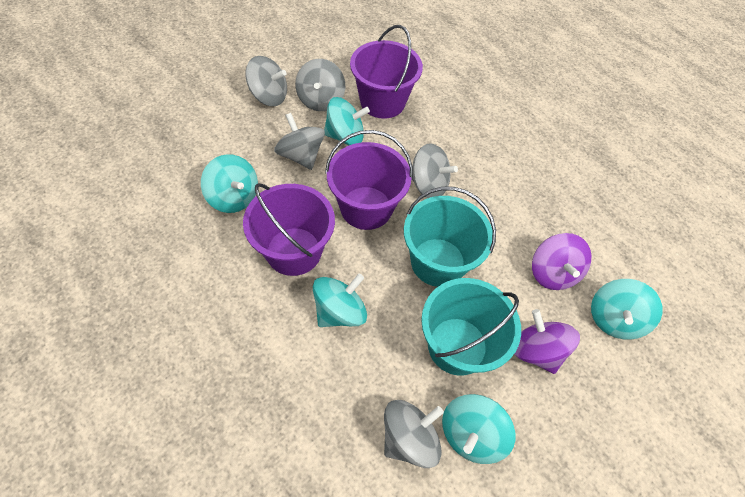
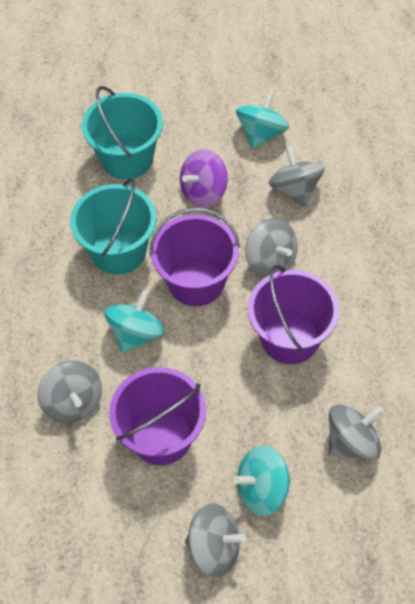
purple spinning top: [515,309,580,374] [532,233,591,290] = 2 -> [180,149,228,208] = 1
turquoise spinning top: [201,154,258,213] [313,274,367,327] [324,97,370,145] [442,394,515,464] [591,279,663,340] = 5 -> [104,290,164,354] [234,445,290,516] [236,90,289,149] = 3

